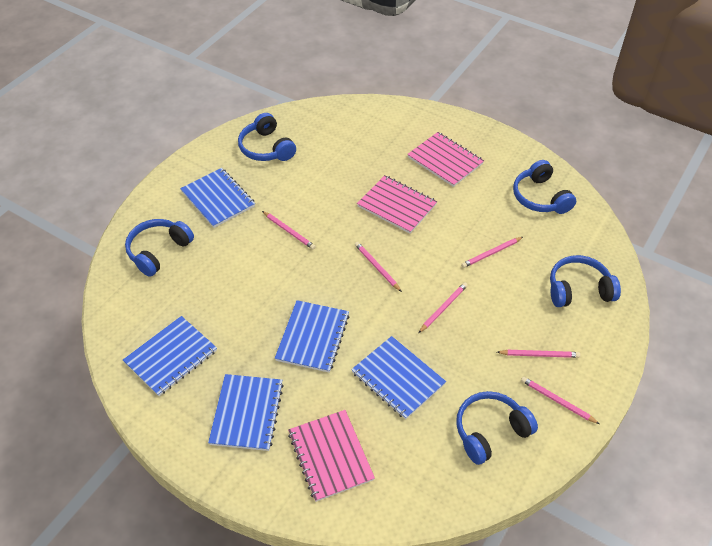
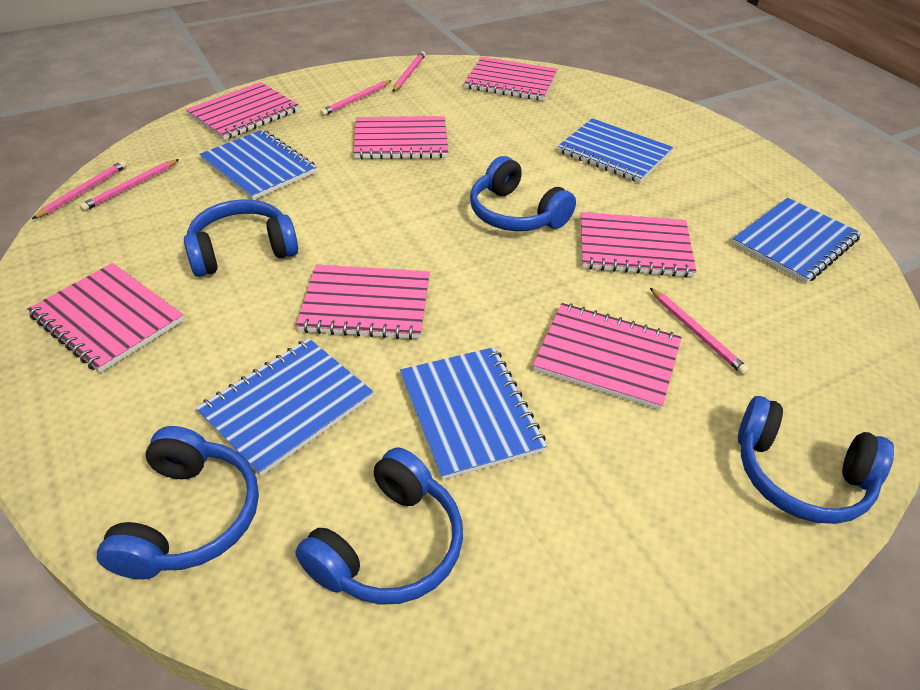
pink notebook: [288,410,375,502] [357,175,437,234] [407,132,484,187] = 3 -> [27,263,184,373] [186,82,299,140] [296,265,430,340] [353,116,448,159] [464,57,558,101] [533,303,682,410] [581,212,697,277] = 7
pink pencil: [262,211,316,250] [355,242,402,292] [419,282,468,333] [461,237,523,268] [497,350,580,358] [521,377,600,424] = 6 -> [32,161,127,219] [79,159,179,211] [320,81,391,116] [393,51,426,92] [650,288,749,375] = 5

